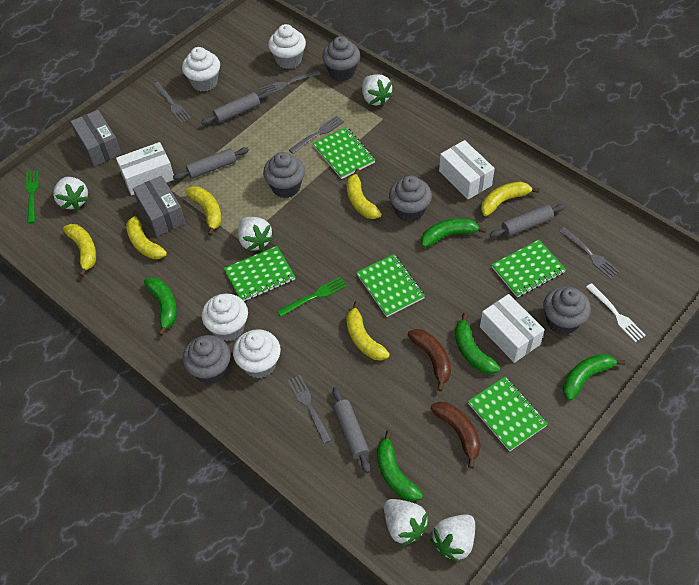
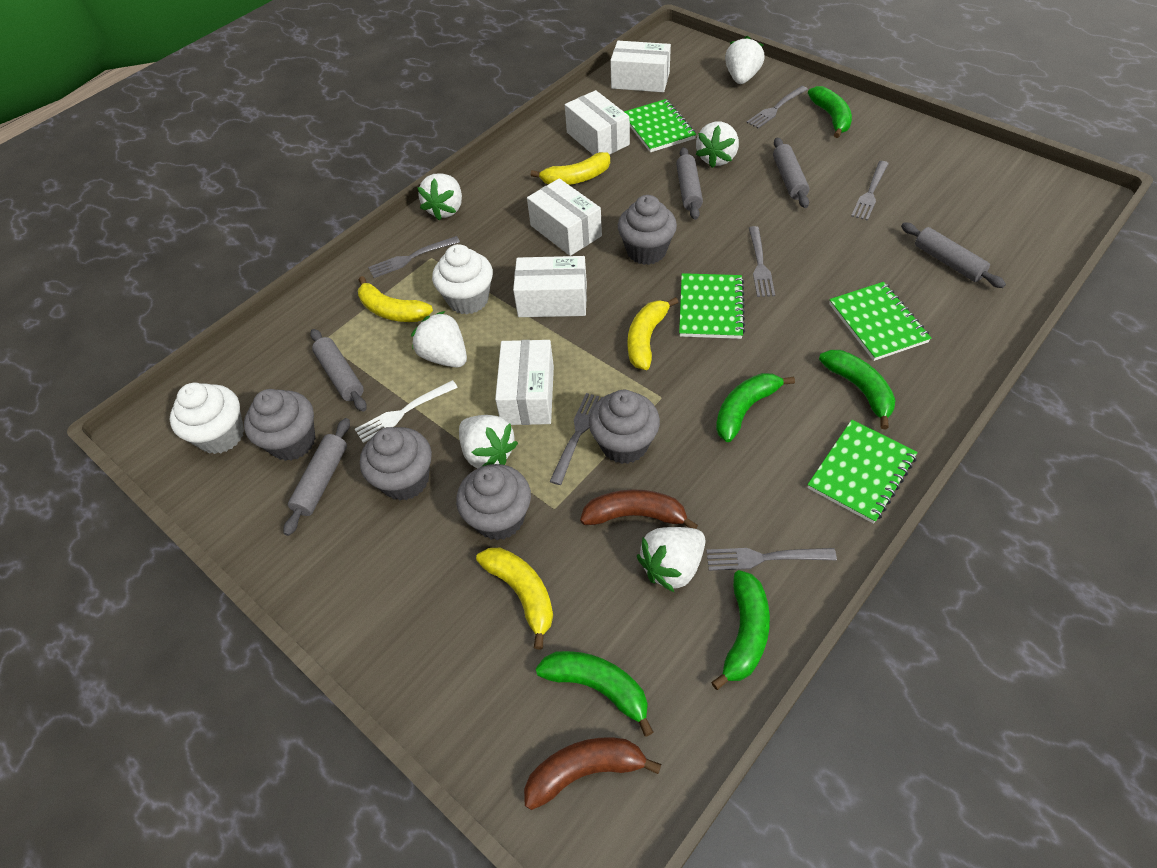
green fork: [26,170,39,223] [277,277,347,317] = 2 -> none = 0
green notebook: [224,246,295,301] [313,127,375,179] [356,254,425,317] [468,377,548,452] [491,240,566,298] = 5 -> [624,99,696,152] [679,273,745,339] [807,420,918,524] [829,282,931,361] = 4
grey box: [71,110,121,166] [133,176,186,236] = 2 -> none = 0
grey fork: [153,82,191,123] [259,70,320,93] [288,375,332,444] [289,115,344,154] [559,227,620,279] = 5 -> [368,236,460,278] [549,393,603,485] [706,548,837,571] [746,86,808,128] [749,226,775,297] [851,161,889,221] = 6
grey rolling pin: [173,147,249,180] [201,91,271,125] [332,387,370,473] [489,204,565,238] = 4 -> [283,418,350,536] [310,329,367,412] [676,147,703,220] [773,137,809,208] [901,222,1006,288] = 5
white box: [116,142,174,195] [439,140,495,199] [480,294,545,363] = 3 -> [495,340,554,425] [513,256,587,317] [527,178,602,256] [565,90,630,155] [610,41,671,92] = 5
white cupcake: [182,47,220,92] [202,294,248,341] [233,329,281,378] [268,24,306,69] = 4 -> [170,383,244,454] [432,244,493,314] = 2
white strawberry: [53,177,89,210] [238,217,274,251] [362,74,393,106] [384,499,429,547] [430,514,475,563] = 5 -> [411,311,467,368] [417,173,462,221] [459,415,518,468] [637,527,706,593] [696,122,739,168] [725,36,765,84] = 6
yellow banana: [63,224,96,277] [126,210,167,259] [185,186,222,236] [346,301,390,360] [347,169,382,219] [481,182,539,216] = 6 -> [358,276,433,322] [476,548,553,649] [531,152,610,185] [628,297,679,370] = 4

